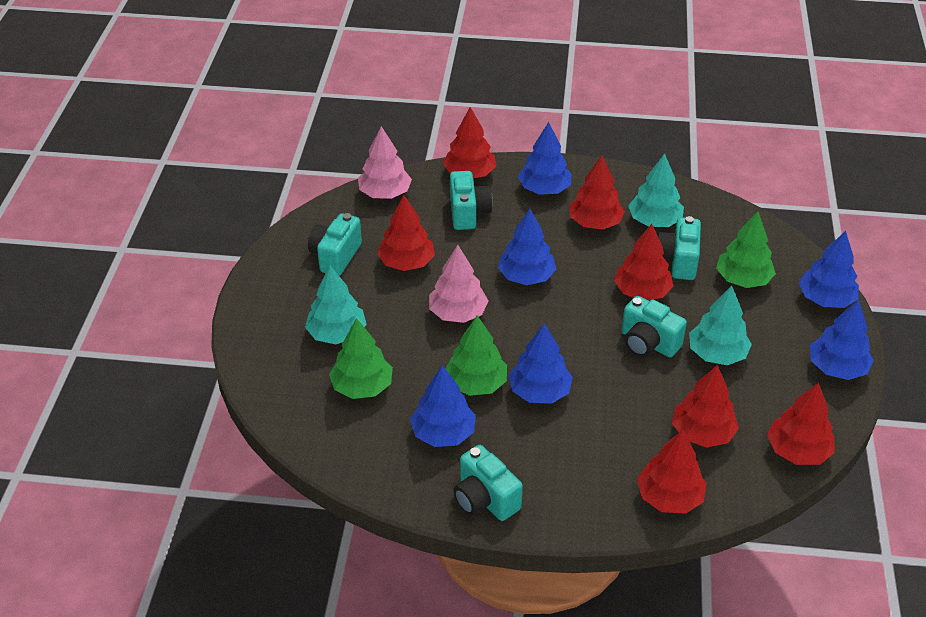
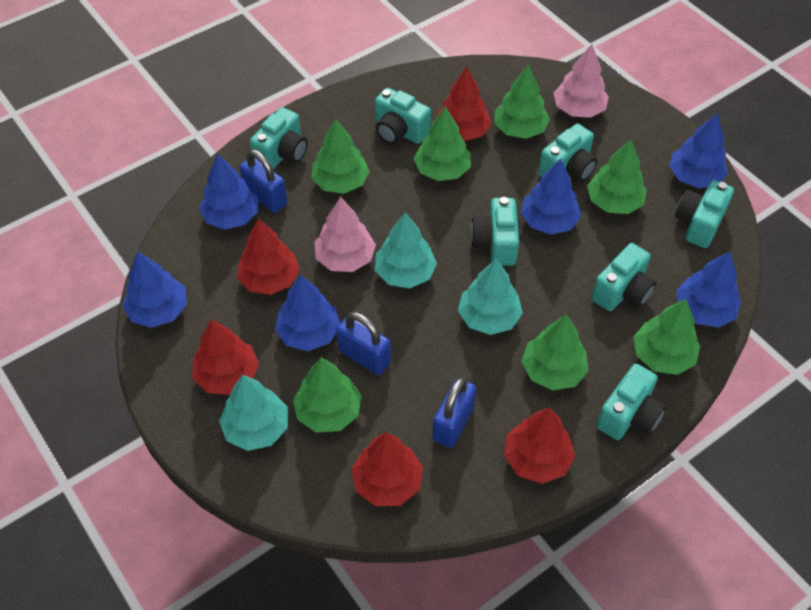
blue padlock: none = 0 -> [239,149,287,213] [336,312,391,375] [432,377,476,448] = 3
green tree: [329,318,393,399] [445,315,507,396] [716,212,776,288] = 3 -> [293,357,361,433] [311,119,370,194] [414,106,471,181] [494,64,550,139] [521,314,589,391] [587,139,647,214] [634,299,700,375] = 7
red tree: [377,195,435,271] [443,107,496,178] [569,156,625,229] [614,224,674,300] [637,430,706,514] [672,365,739,448] [767,383,835,465] = 7 -> [192,319,259,395] [237,219,300,295] [351,432,423,506] [437,67,491,141] [504,407,575,484] = 5
turquoise camera: [308,213,362,276] [450,171,493,230] [453,445,523,521] [622,296,687,357] [658,216,701,280] = 5 -> [250,107,308,169] [375,88,431,144] [471,197,519,266] [538,124,597,182] [592,243,656,311] [597,364,666,440] [675,180,734,248] = 7

